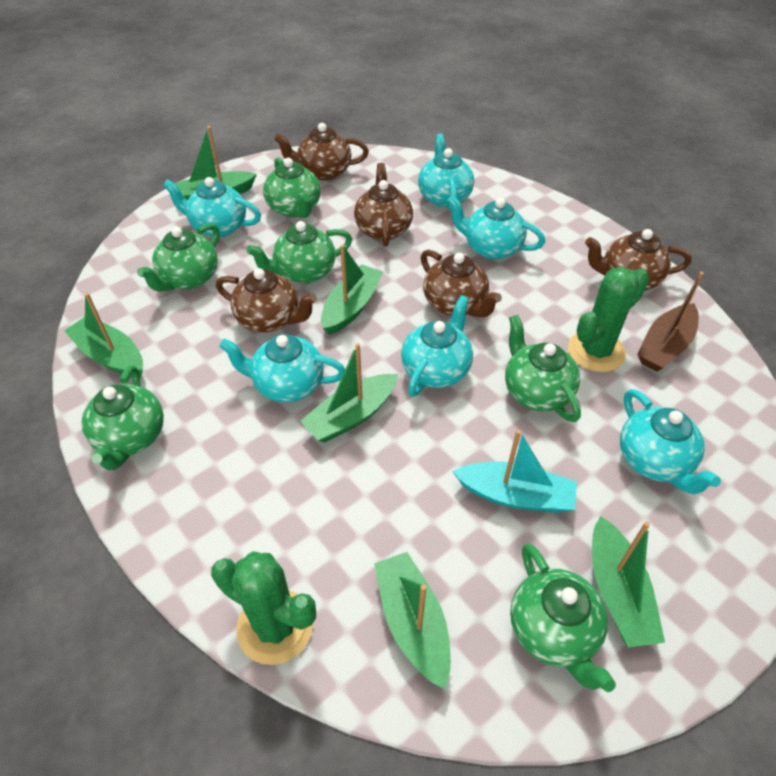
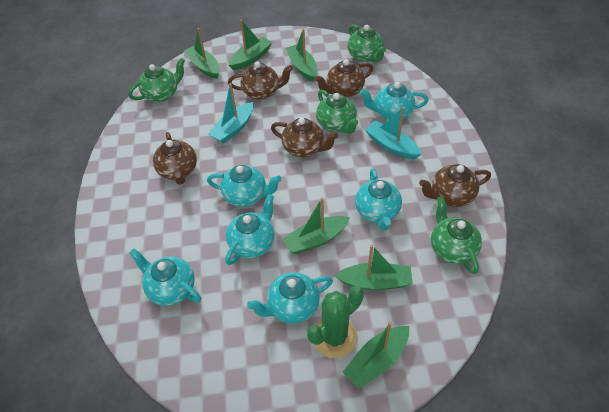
brown boat: [637,272,704,371] = 1 -> none = 0
green cactus: [211,551,316,665] [568,267,649,372] = 2 -> [307,286,364,358] = 1
green teapot: [81,365,164,470] [137,223,220,292] [247,221,352,283] [263,157,321,218] [505,314,581,422] [510,543,616,692] = 6 -> [128,58,185,102] [316,89,358,134] [347,24,386,62] [431,196,482,274] = 4
turquoise boat: [452,430,577,513] = 1 -> [208,83,253,143] [365,107,422,159] = 2

